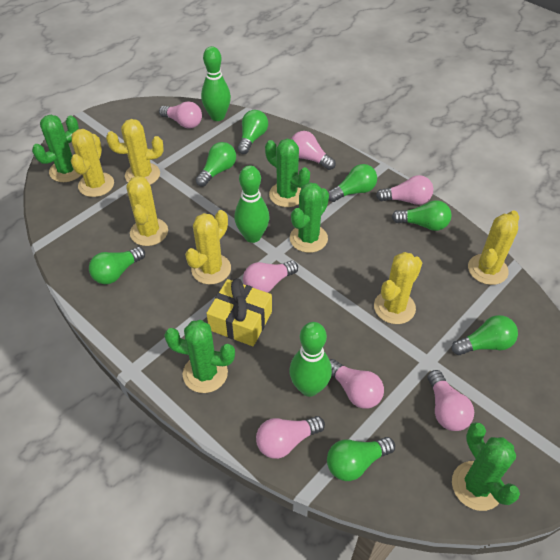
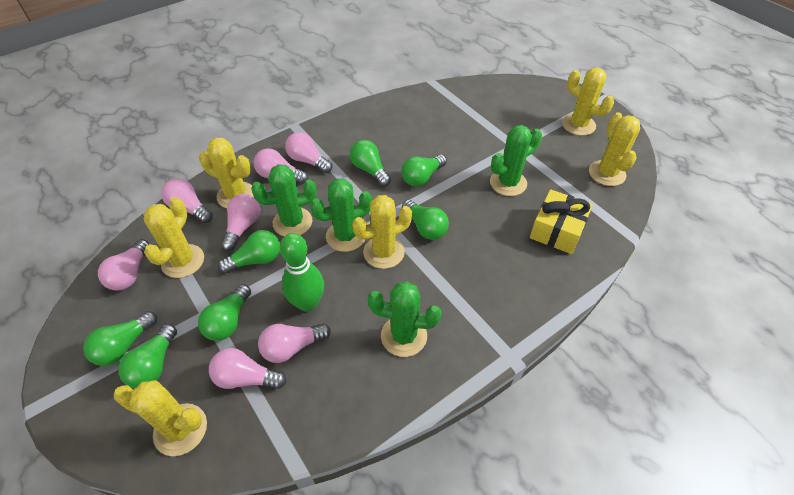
green bowling pin: [201,46,231,121] [234,165,269,243] [289,322,332,397] = 3 -> [280,233,324,312] = 1
green cactus: [32,115,81,182] [164,320,235,393] [265,139,310,207] [290,182,329,253] [452,422,520,511] = 5 -> [251,164,317,236] [310,179,372,252] [368,281,442,357] [490,125,542,196] = 4

